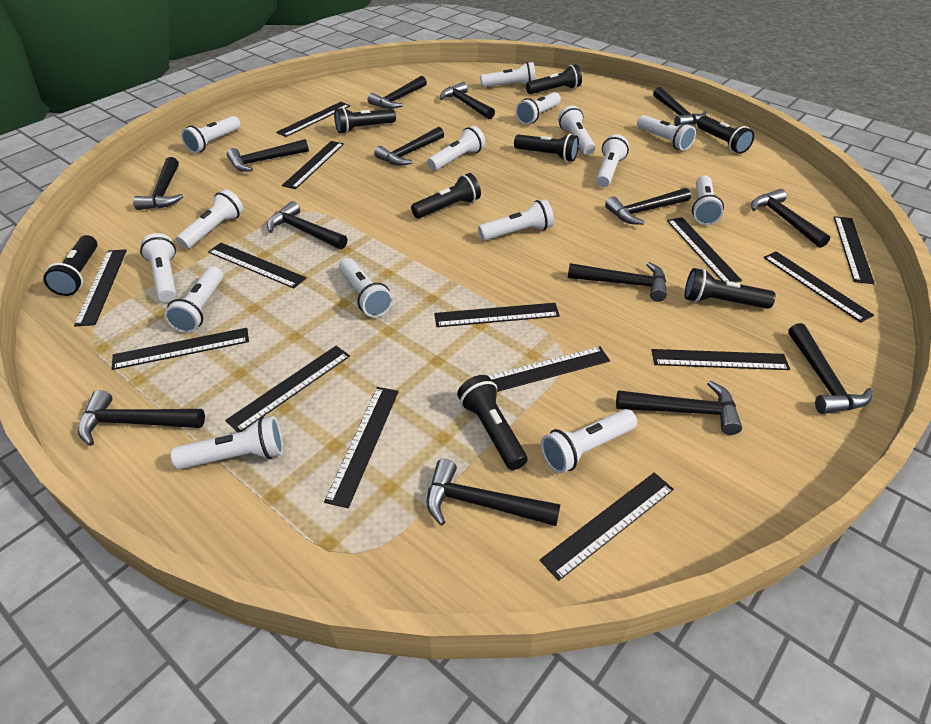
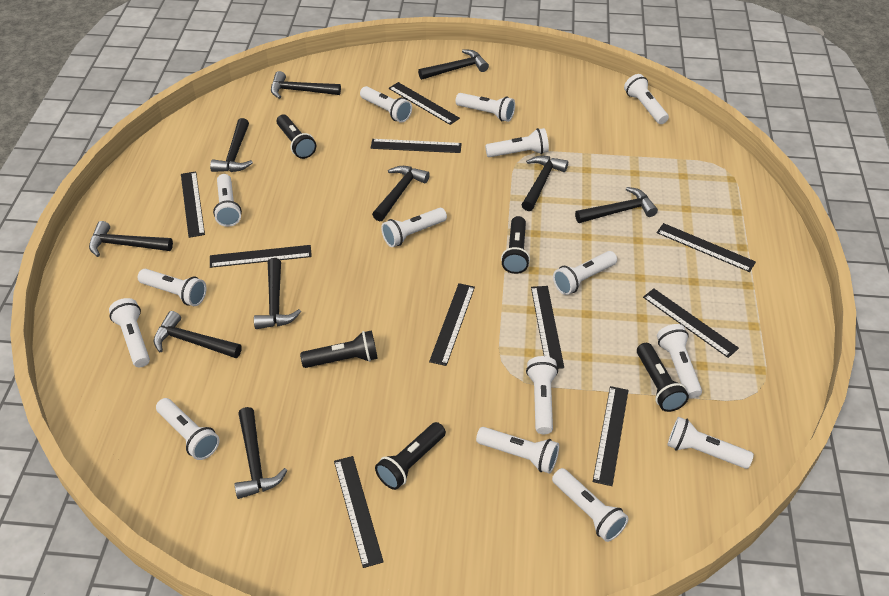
black flashlight: [43,235,98,296] [334,107,396,134] [411,173,481,218] [457,375,527,470] [514,134,579,162] [526,64,582,94] [685,268,776,309] [697,116,754,154] = 8 -> [276,115,316,159] [300,330,378,368] [375,422,446,490] [501,216,530,274] [637,343,689,412] = 5
black hammer: [78,390,205,446] [133,157,183,210] [227,139,309,172] [267,201,348,249] [368,76,427,109] [374,127,444,166] [427,459,561,526] [440,82,495,119] [568,262,667,302] [605,188,691,225] [616,381,742,435] [653,87,706,126] [751,189,830,248] [788,323,873,414] = 14 -> [89,221,173,257] [154,311,242,358] [210,118,253,172] [235,407,288,499] [254,258,301,329] [271,71,341,99] [372,166,430,221] [418,49,489,80] [522,156,568,211] [575,187,658,223] = 10
black ruler: [74,249,127,326] [112,328,249,370] [208,243,306,289] [225,346,350,433] [276,102,350,137] [282,141,344,189] [324,387,399,508] [434,303,560,327] [489,347,610,392] [540,473,674,581] [652,349,790,370] [667,217,742,282] [763,251,874,323] [834,216,875,284] = 14 -> [181,171,205,238] [210,245,312,268] [334,456,384,568] [371,139,462,153] [389,82,460,125] [429,283,475,366] [531,286,564,369] [593,386,629,486] [643,289,739,358] [657,223,756,272] = 10

